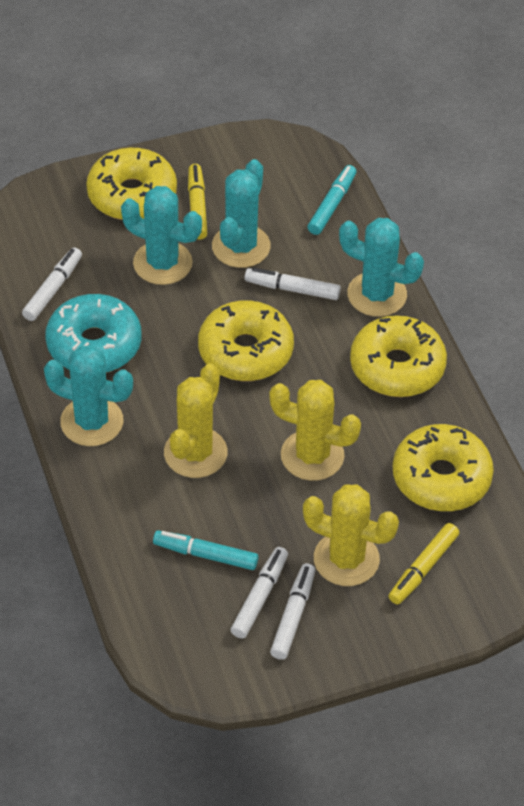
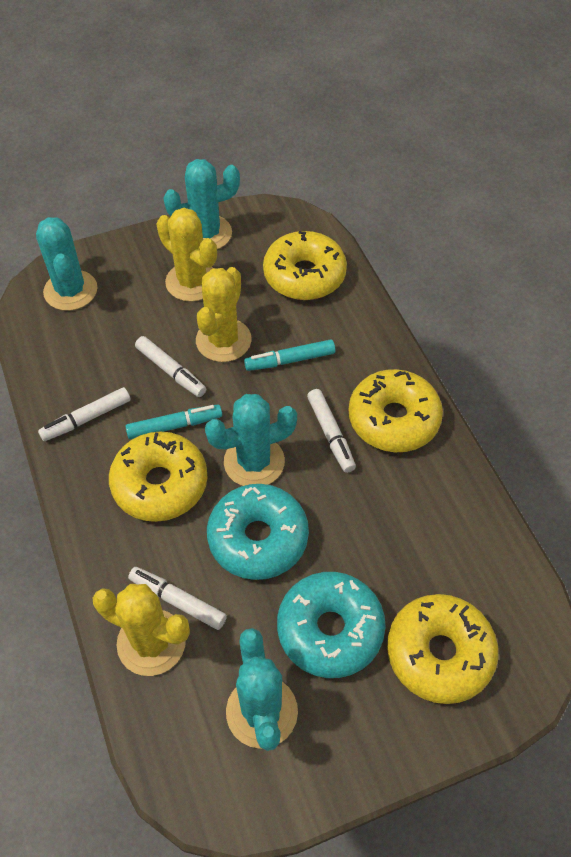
turquoise donut: [45,294,141,373] = 1 -> [207,484,309,580] [277,572,386,678] = 2
yellow marker: [188,164,208,240] [388,523,459,605] = 2 -> none = 0

